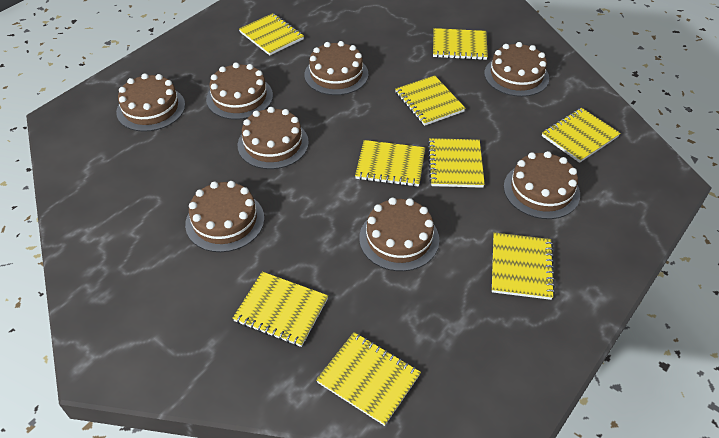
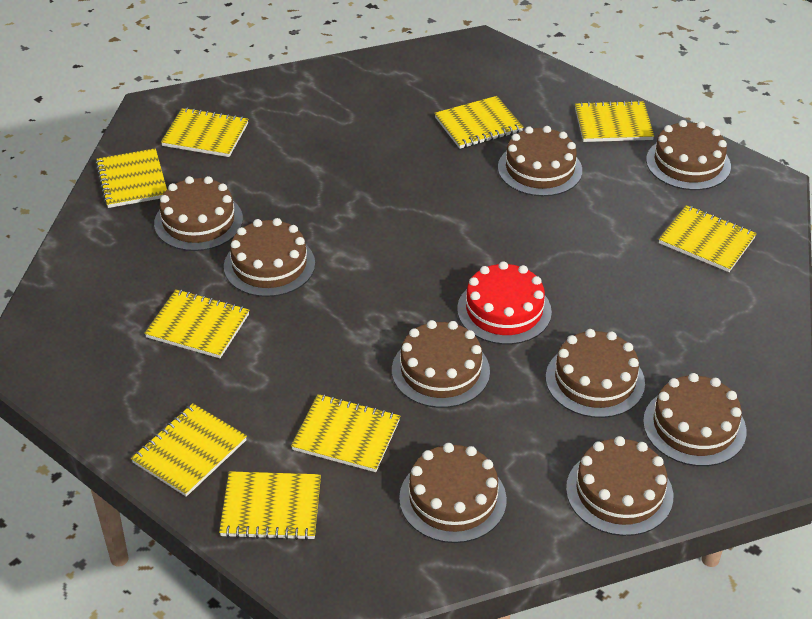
brown cake: [116,73,185,132] [185,181,264,252] [206,63,273,120] [238,107,309,169] [304,41,368,95] [359,198,439,271] [484,42,549,97] [504,151,580,219] = 8 -> [154,176,243,251] [224,218,315,297] [392,320,490,408] [399,443,507,543] [498,126,582,196] [546,329,645,418] [566,436,673,536] [643,373,747,466] [646,120,731,190] = 9
red cake: none = 0 -> [457,261,552,345] = 1

